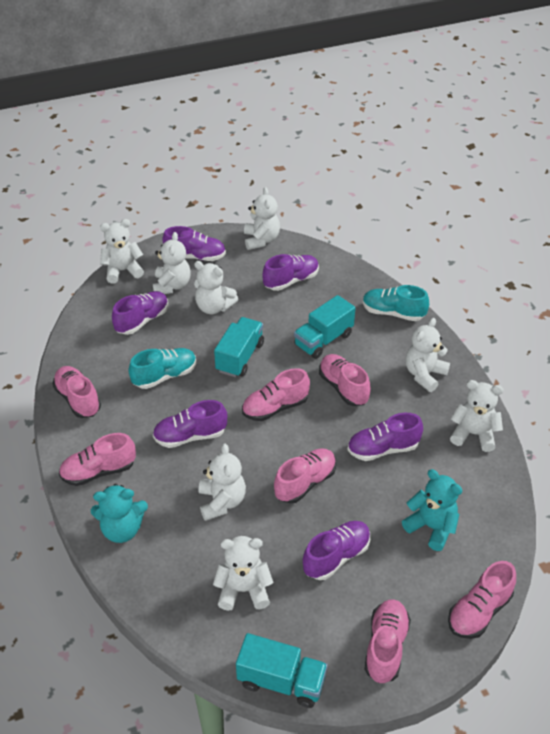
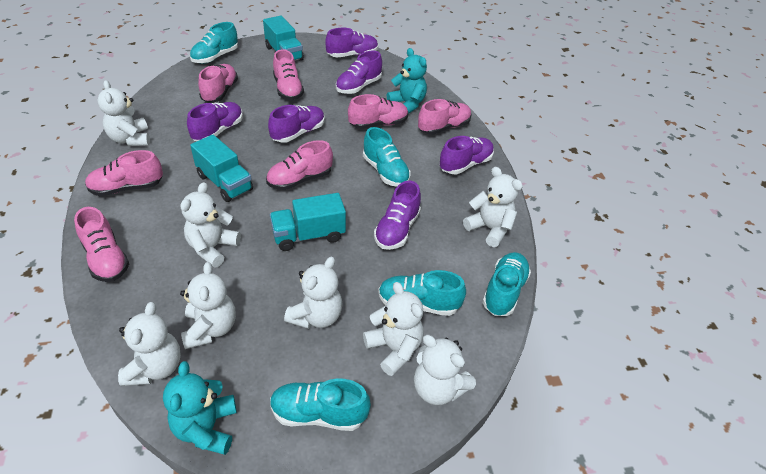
turquoise shoe: [128,348,196,389] [363,285,429,321] = 2 -> [190,22,238,64] [270,379,371,431] [363,127,411,187] [378,270,466,316] [482,252,531,316] = 5

